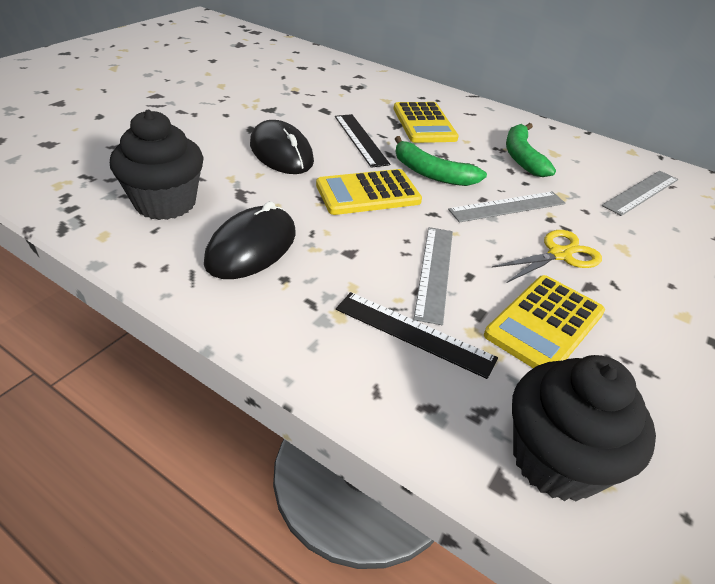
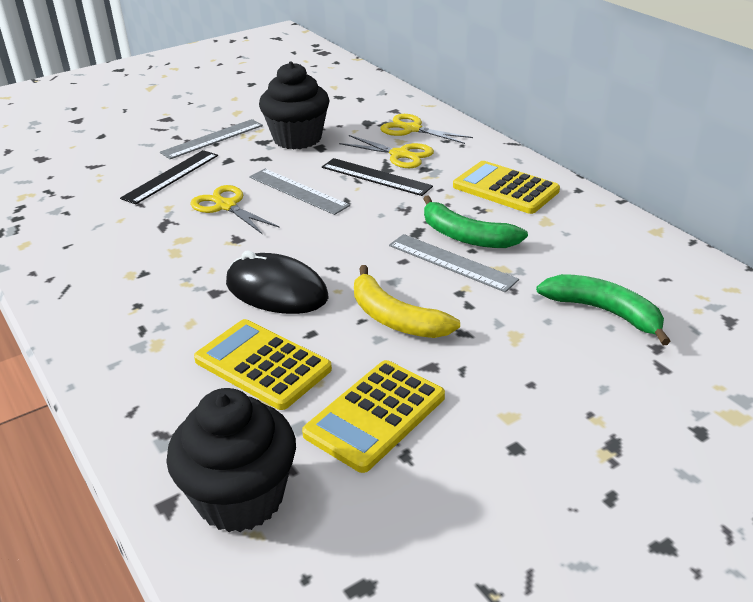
black mouse: [204,201,296,279] [250,120,314,174] = 2 -> [226,251,329,314] = 1
yellow banana: none = 0 -> [354,265,460,338] = 1
yellow scissors: [492,230,602,283] = 1 -> [190,185,280,235] [339,135,434,168] [380,114,473,144] = 3

